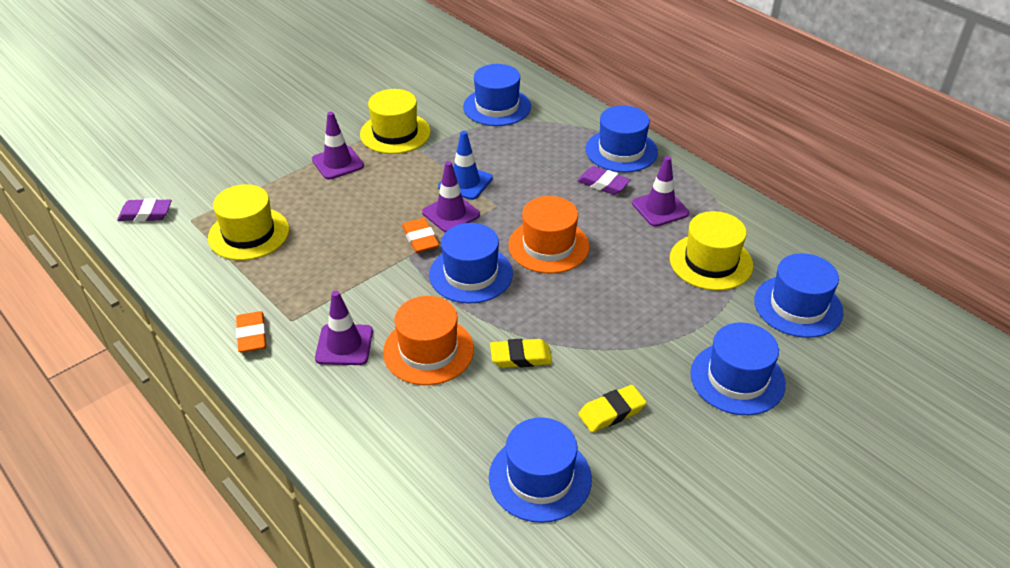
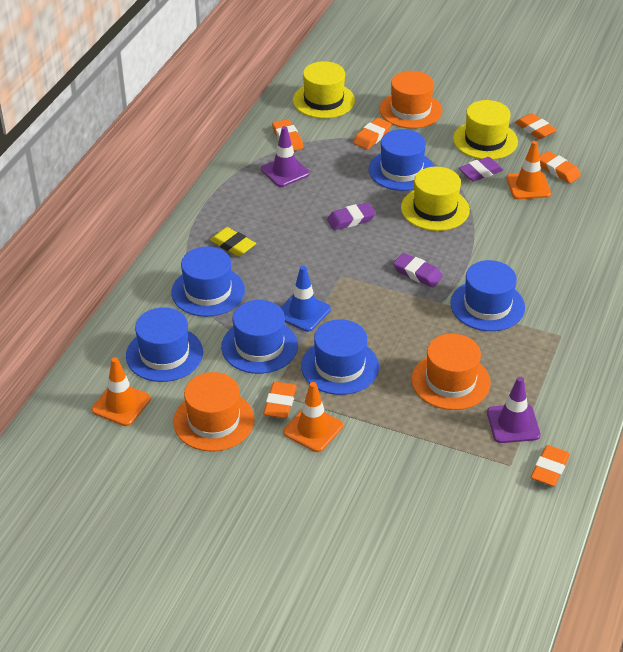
orange eraser: [236,311,266,353] [402,218,439,253] = 2 -> [263,382,297,419] [272,119,304,151] [353,118,391,150] [515,113,557,139] [531,445,570,486] [539,151,581,183] = 6
orange hat: [383,296,474,385] [508,196,590,273] = 2 -> [173,372,255,452] [379,71,442,129] [412,334,491,410] = 3
orange traffic cone: none = 0 -> [92,357,151,426] [283,382,343,452] [507,141,551,199] = 3
purple eraser: [117,198,172,222] [577,166,631,195] = 2 -> [327,202,376,230] [393,253,443,287] [459,157,503,182] = 3
purple traffic cone: [312,112,364,180] [315,291,373,365] [422,161,480,232] [632,156,689,227] = 4 -> [261,126,310,187] [487,377,541,443] = 2
yellow eraser: [490,339,552,368] [578,385,646,432] = 2 -> [210,227,256,256] = 1

